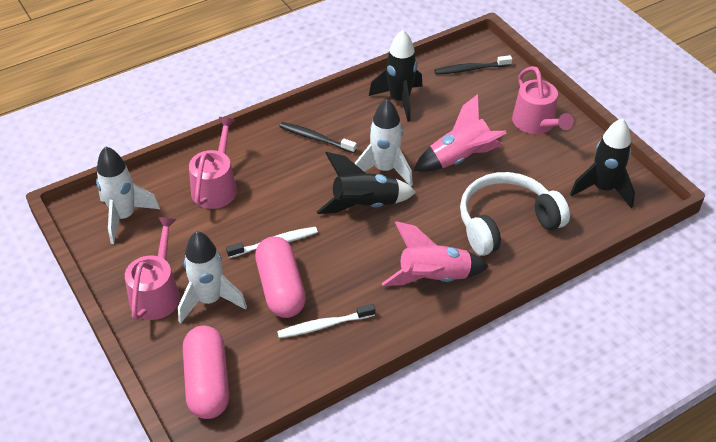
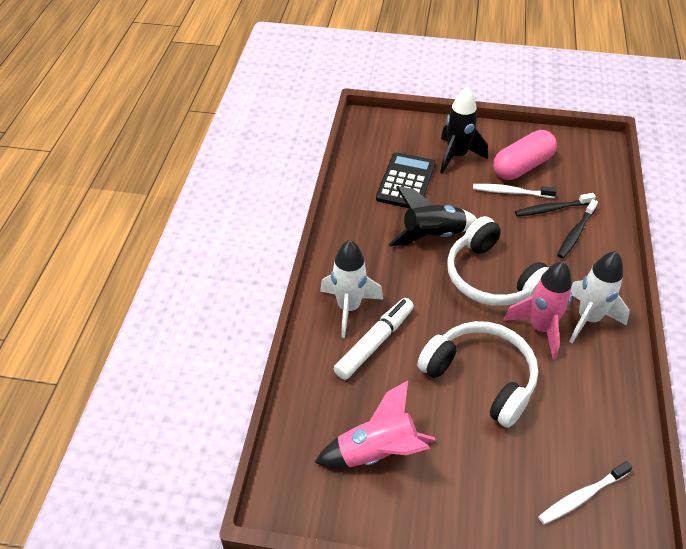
black calculator: none = 0 -> [376,152,435,208] = 1
black rocket: [317,152,416,214] [369,30,423,122] [570,118,635,208] = 3 -> [389,186,477,246] [440,86,488,174] = 2
pink capsule: [183,325,229,419] [255,236,306,318] = 2 -> [493,130,557,180] = 1
pink watering can: [125,217,180,321] [189,117,237,209] [512,66,574,134] = 3 -> none = 0
white headphones: [460,172,570,256] = 1 -> [417,321,538,428] [447,216,548,306] = 2
white marker: none = 0 -> [334,298,414,380] = 1
white rocket: [96,146,160,244] [178,231,247,324] [354,99,413,186] = 3 -> [320,240,383,338] [569,251,630,343] = 2

